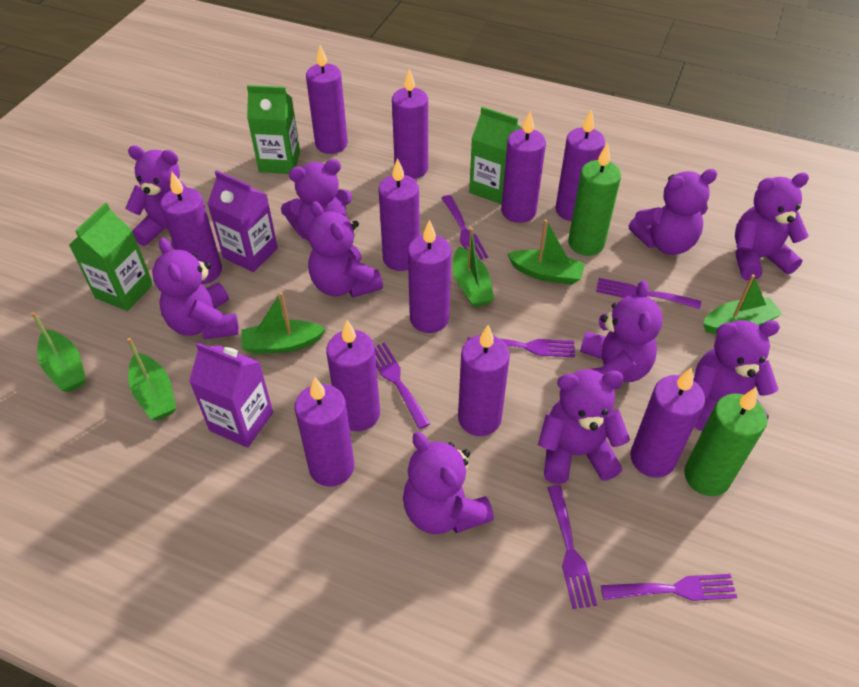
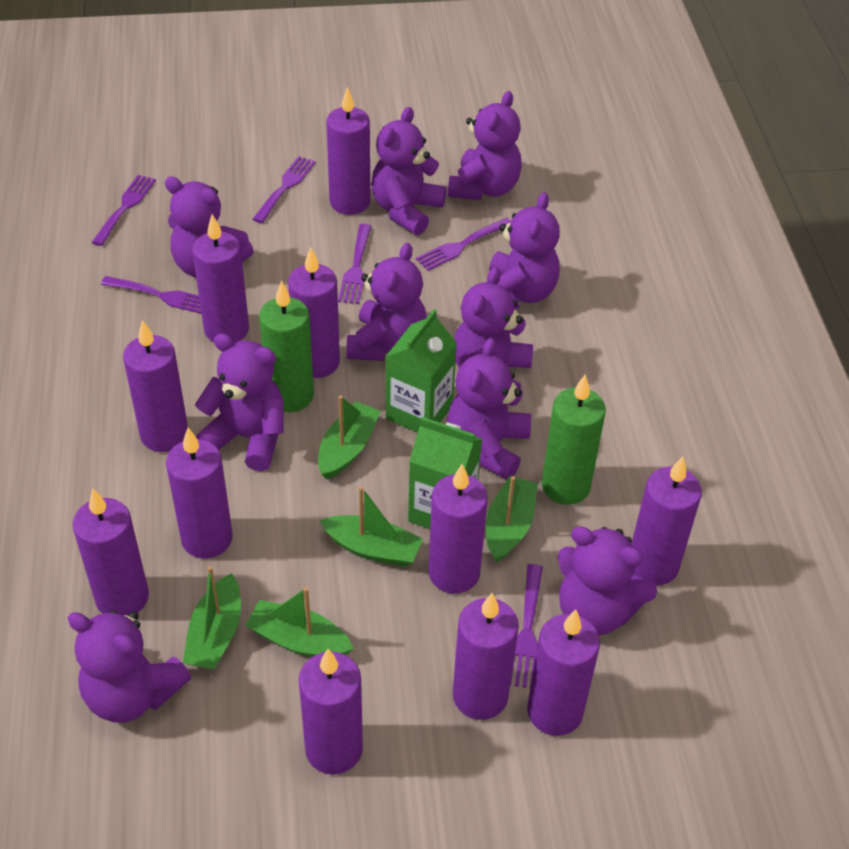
green boat: [31,312,86,392] [127,338,176,420] [241,292,326,354] [453,228,494,308] [507,219,585,285] [703,274,782,334] = 6 -> [183,566,241,670] [245,587,354,657] [318,396,381,479] [320,486,423,567] [486,476,538,562] = 5
green carton: [69,203,153,311] [247,85,300,174] [469,107,523,204] = 3 -> [386,309,457,433] [408,417,482,529] = 2
purple carton: [189,342,273,448] [207,170,278,272] = 2 -> none = 0

